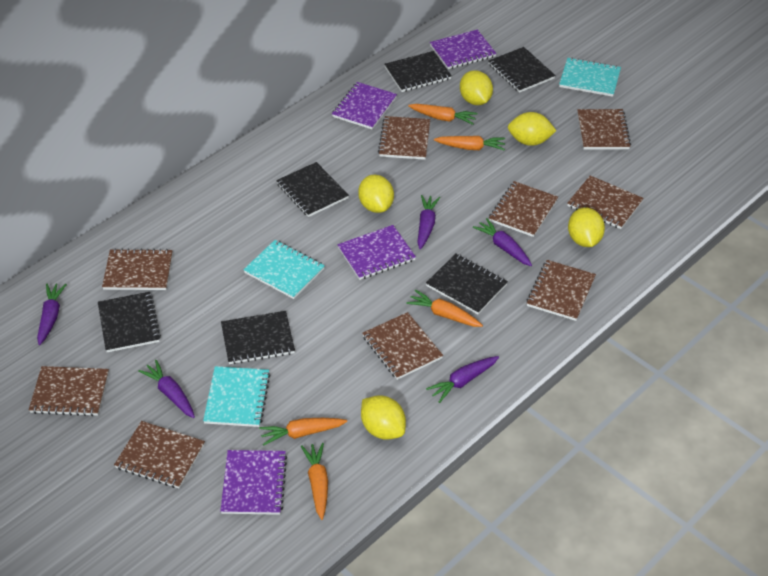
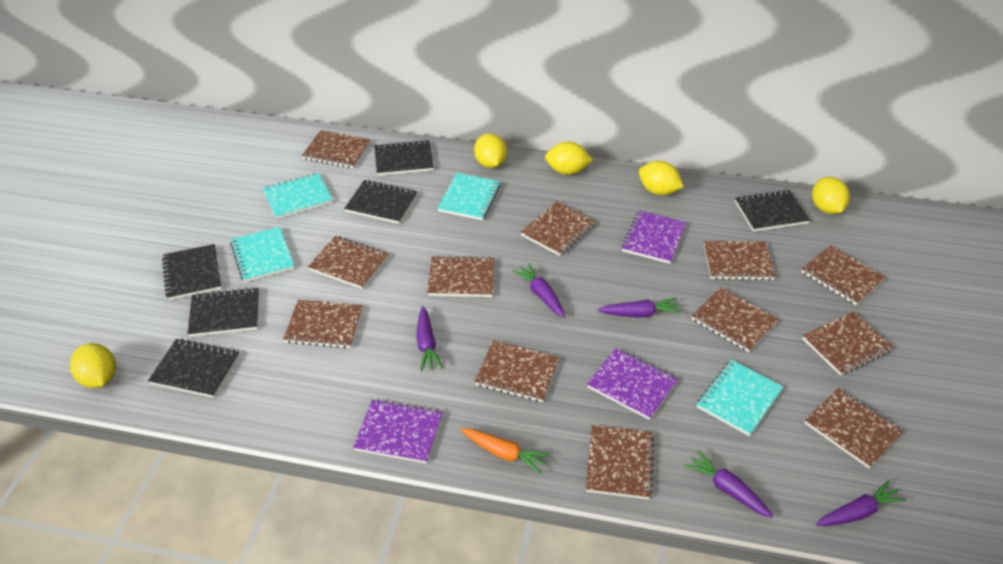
brown notebook: [29,366,109,416] [102,248,173,290] [114,421,205,488] [362,312,443,380] [378,116,430,160] [489,181,558,237] [527,260,596,321] [567,176,644,229] [577,109,631,150] = 9 -> [283,300,363,348] [302,130,371,168] [308,236,388,289] [427,255,495,297] [475,340,559,402] [521,201,596,256] [586,425,654,499] [692,287,778,352] [704,241,775,280] [801,245,886,305] [802,311,893,376] [805,388,904,468] = 12
orange carrot: [259,418,347,446] [301,443,328,520] [406,290,483,327] [408,104,478,125] [434,136,505,151] = 5 -> [461,428,550,474] = 1
purple notebook: [220,450,287,515] [332,82,397,129] [338,225,416,280] [430,29,497,69] = 4 -> [353,399,443,464] [587,348,678,420] [621,210,686,264] = 3
turquoise notebook: [203,366,271,427] [243,240,325,299] [559,57,621,97] = 3 -> [230,227,295,282] [262,173,333,219] [437,173,501,220] [697,360,783,436] = 4

